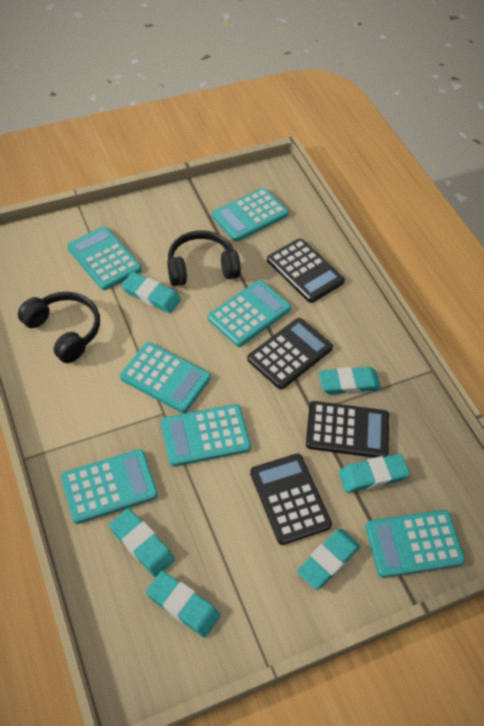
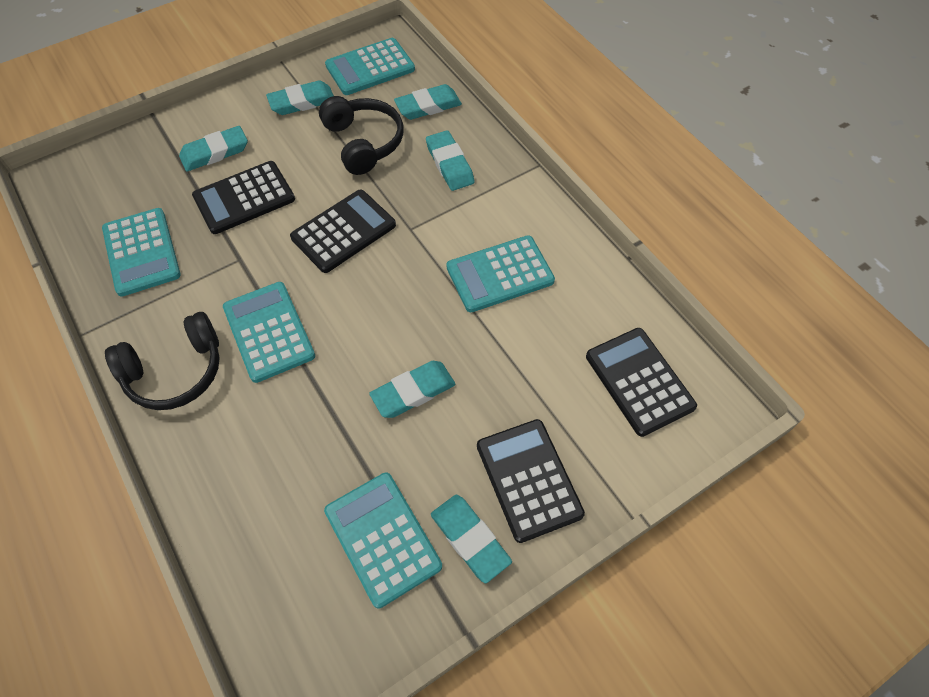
turquoise calculator: [61,449,158,524] [67,226,142,290] [120,342,211,413] [161,404,251,467] [208,280,291,347] [212,188,289,241] [365,510,465,578] = 7 -> [102,208,181,296] [223,282,315,383] [324,473,442,609] [325,38,415,95] [446,235,555,312] = 5

